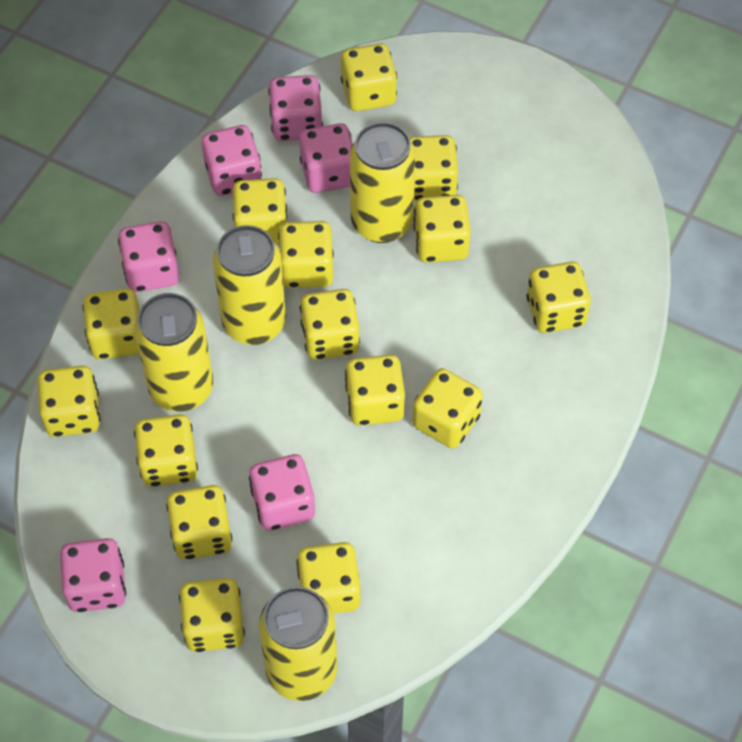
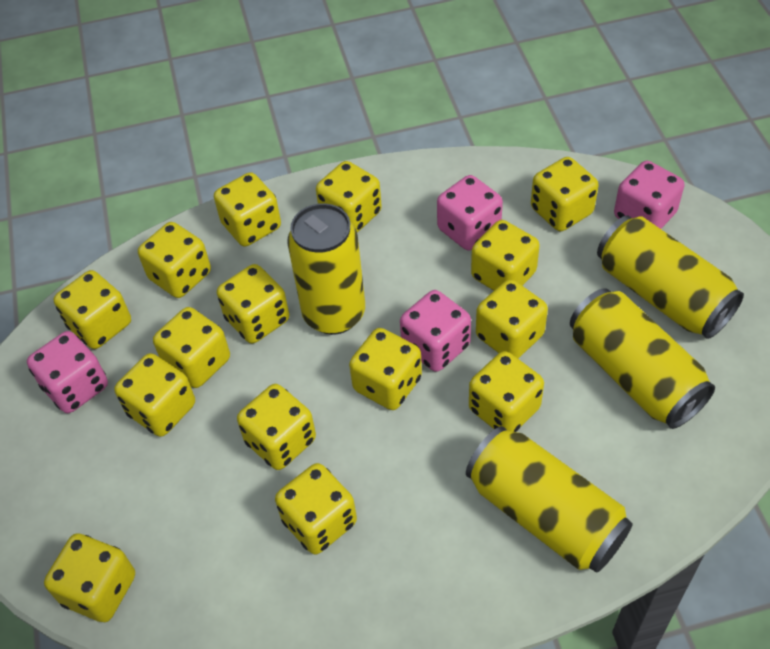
pink dice: [60,538,126,612] [118,221,179,292] [202,125,262,196] [249,454,315,531] [268,75,323,141] [299,123,353,193] = 6 -> [27,331,108,413] [400,290,471,372] [437,175,503,251] [614,161,685,229] = 4

